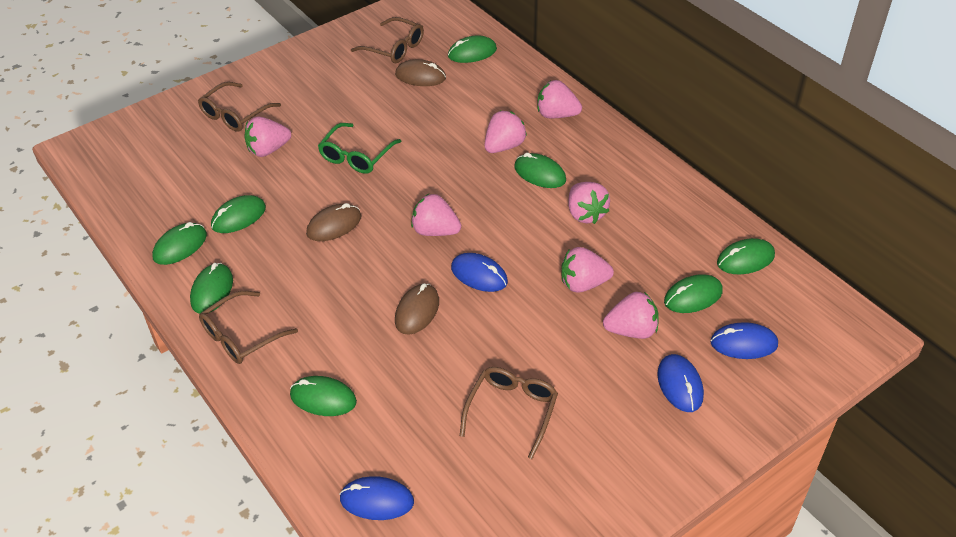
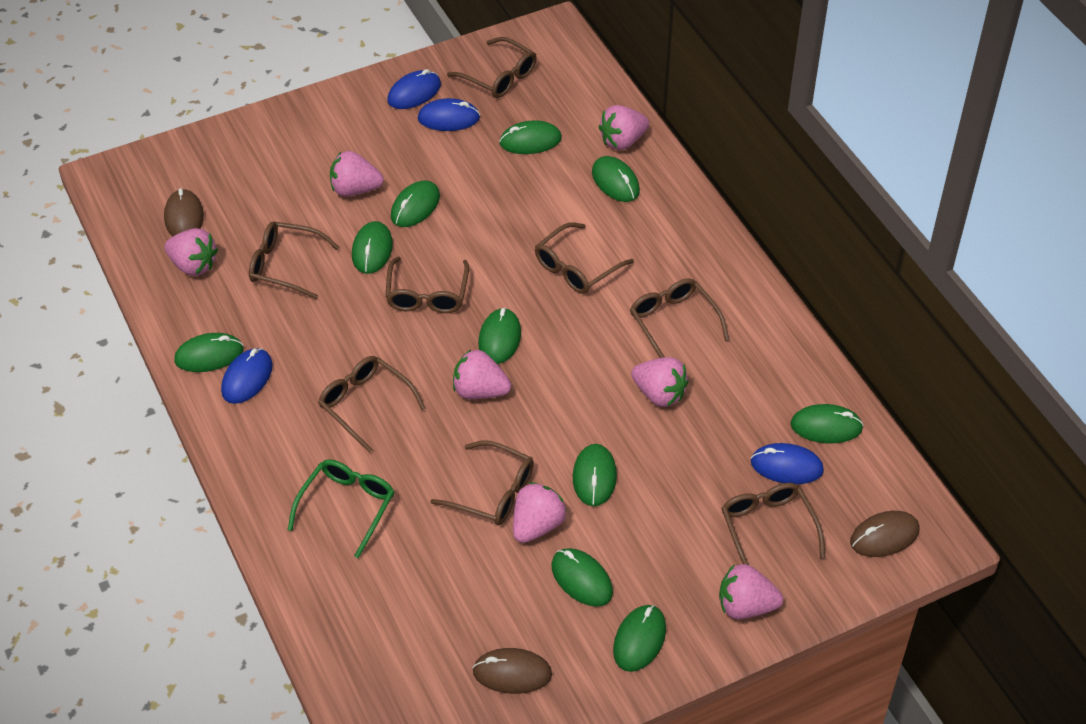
brown glasses: [198,82,281,132] [199,291,298,364] [351,17,424,63] [460,367,558,459] = 4 -> [249,221,339,299] [318,356,426,453] [385,257,469,313] [430,440,534,525] [447,37,537,98] [535,222,634,294] [630,278,729,358] [721,483,825,565] = 8
green mouse: [152,222,207,265] [190,263,233,314] [211,195,266,233] [290,376,357,416] [448,36,497,63] [514,153,566,188] [664,274,723,313] [717,238,775,274] = 8 -> [174,333,244,372] [352,221,393,274] [391,181,440,227] [478,308,521,364] [499,120,562,154] [551,548,613,607] [573,444,617,506] [592,156,640,202] [613,605,666,672] [790,404,864,443] = 10

